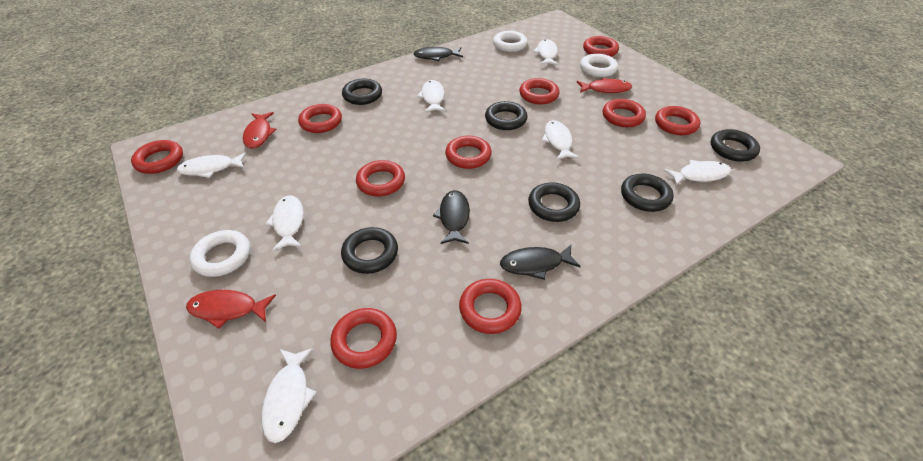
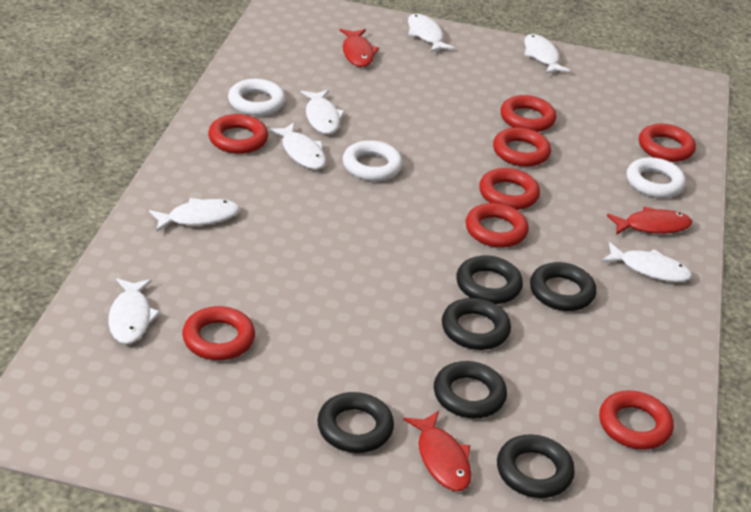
black fish: [413,47,463,61] [433,190,470,244] [500,245,581,280] = 3 -> none = 0
red ring: [131,140,183,174] [298,104,342,133] [330,308,397,369] [356,160,405,196] [445,136,492,169] [459,279,522,334] [519,78,559,104] [583,36,619,57] [603,99,646,127] [655,106,700,135] = 10 -> [182,306,255,360] [208,114,268,154] [465,203,529,248] [479,168,540,210] [493,127,551,167] [500,95,556,132] [599,391,674,450] [639,124,696,162] = 8

